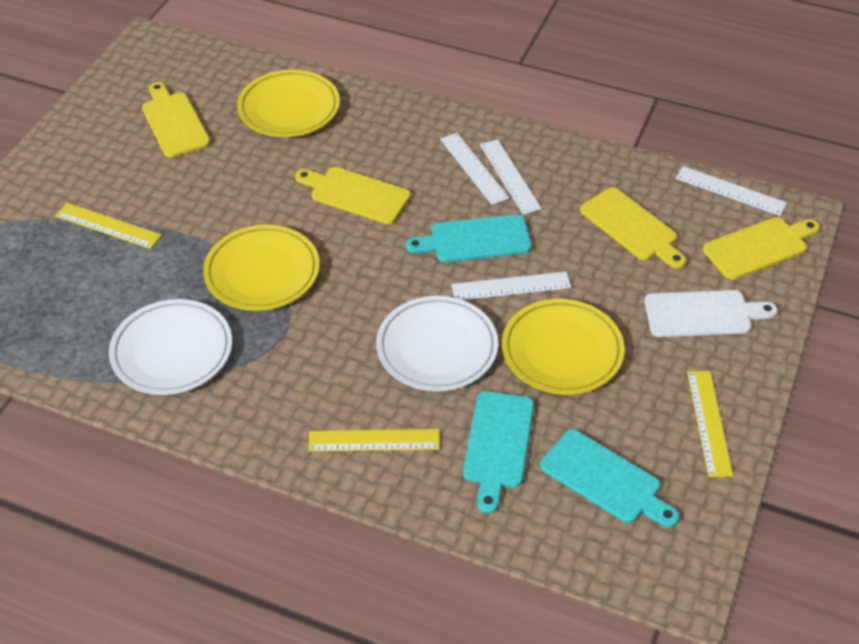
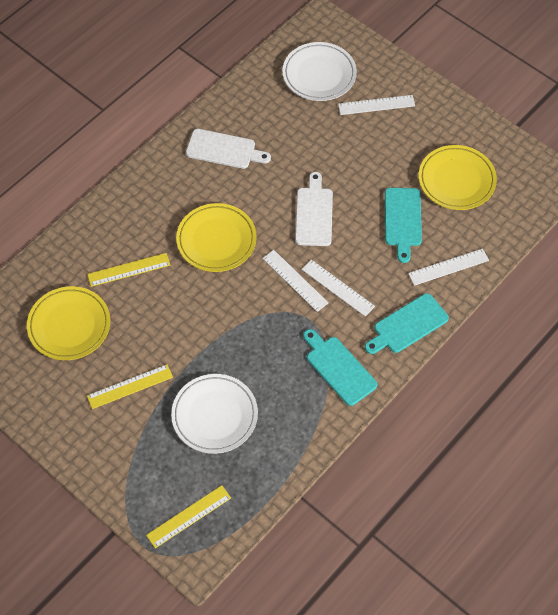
white cutting board: [644,290,778,337] = 1 -> [186,129,271,169] [295,172,333,246] = 2
yellow cutting board: [142,82,211,158] [295,167,411,224] [580,187,686,269] [703,217,820,280] = 4 -> none = 0

